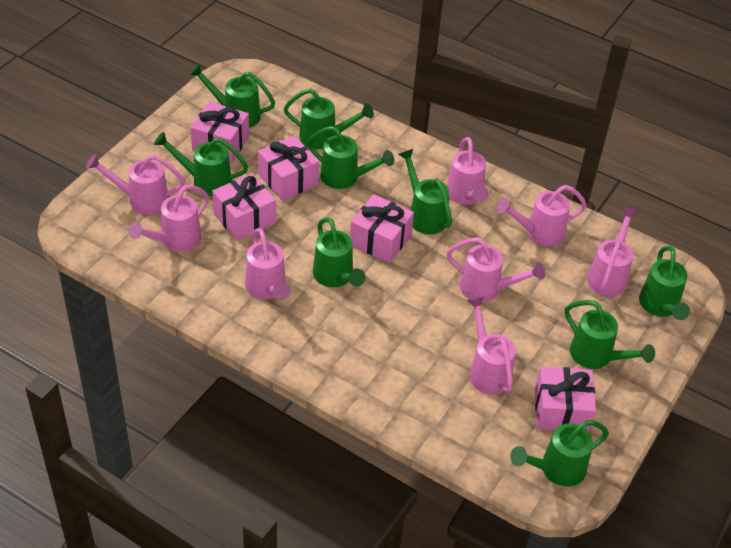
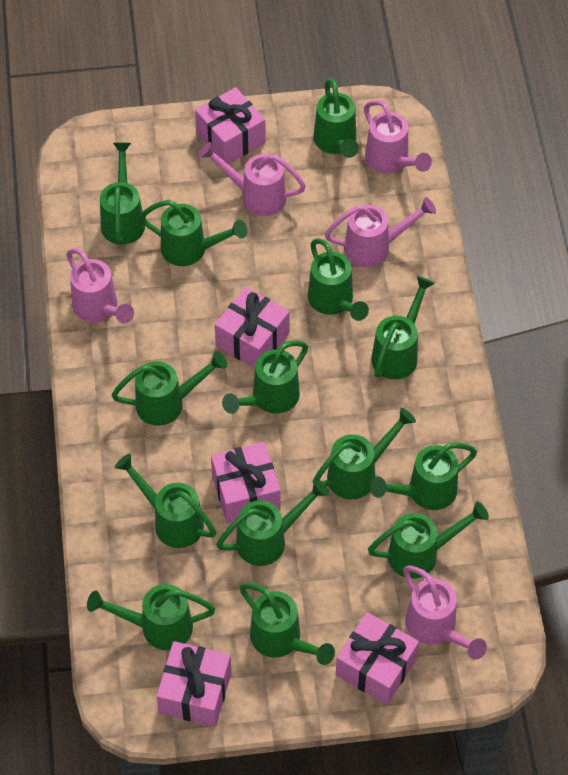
green watering can: [154,132,248,196] [189,63,275,128] [283,89,374,149] [307,126,394,189] [313,217,366,287] [398,149,452,234] [510,420,609,487] [565,300,655,369] [639,246,690,320] = 9 -> [87,584,215,650] [100,143,145,245] [112,351,227,426] [115,454,217,548] [140,200,247,266] [216,479,329,566] [222,340,308,414] [239,583,335,665] [308,238,369,321] [313,78,359,158] [313,408,416,499] [368,501,489,579] [370,442,477,510] [371,276,435,380] = 14
pink watering can: [86,154,185,215] [128,185,209,251] [245,228,290,300] [446,237,545,302] [447,137,489,205] [467,296,516,394] [496,185,587,246] [587,207,639,297] = 8 -> [66,248,134,323] [199,142,306,216] [325,197,436,267] [364,100,432,173] [403,565,487,660] = 5

